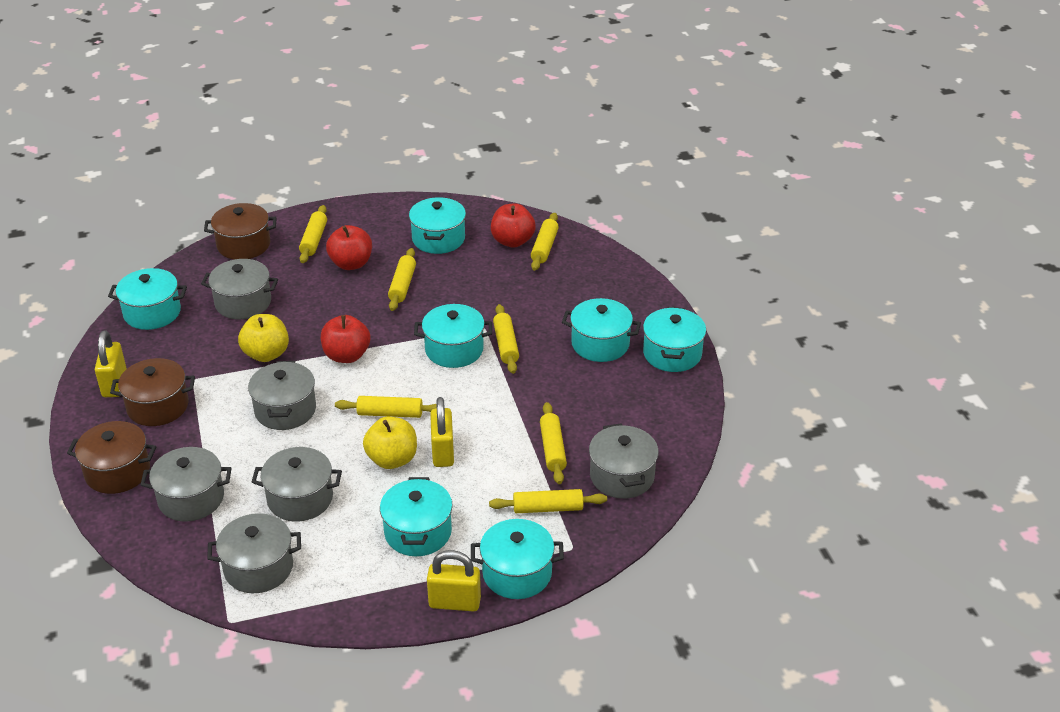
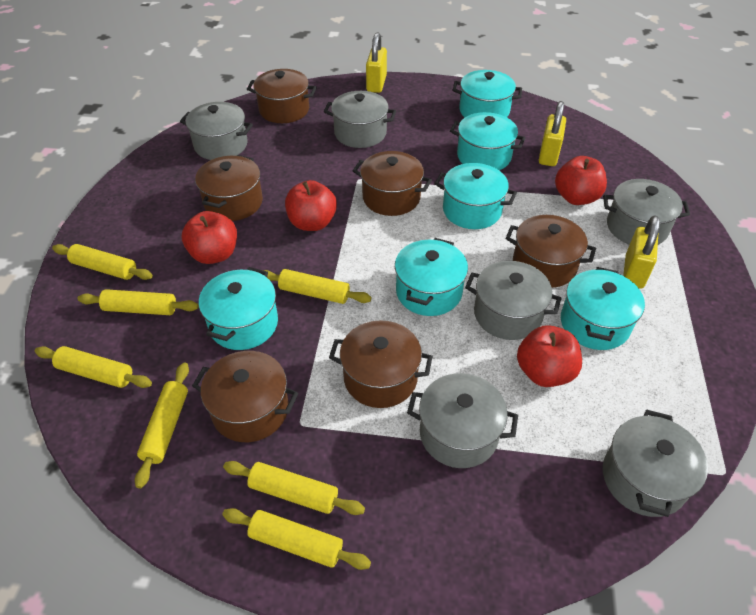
brown pot: [67,421,157,494] [110,358,195,426] [204,203,277,260] = 3 -> [192,351,298,442] [195,155,263,221] [247,69,317,123] [329,320,433,408] [353,151,432,216] [506,215,596,288] = 6
red apple: [321,315,371,363] [326,225,372,270] [491,203,536,248] = 3 -> [182,211,237,264] [285,180,337,231] [517,325,582,387] [555,156,607,205] = 4
turquoise pot: [108,268,187,330] [380,477,453,556] [409,197,466,254] [414,304,492,368] [471,519,564,599] [562,298,641,362] [643,307,706,372] = 7 -> [199,267,278,350] [395,238,468,316] [434,163,517,229] [450,112,525,170] [453,70,522,117] [561,267,645,350] = 6
yellow apple: [238,314,289,362] [363,416,417,469] = 2 -> none = 0

